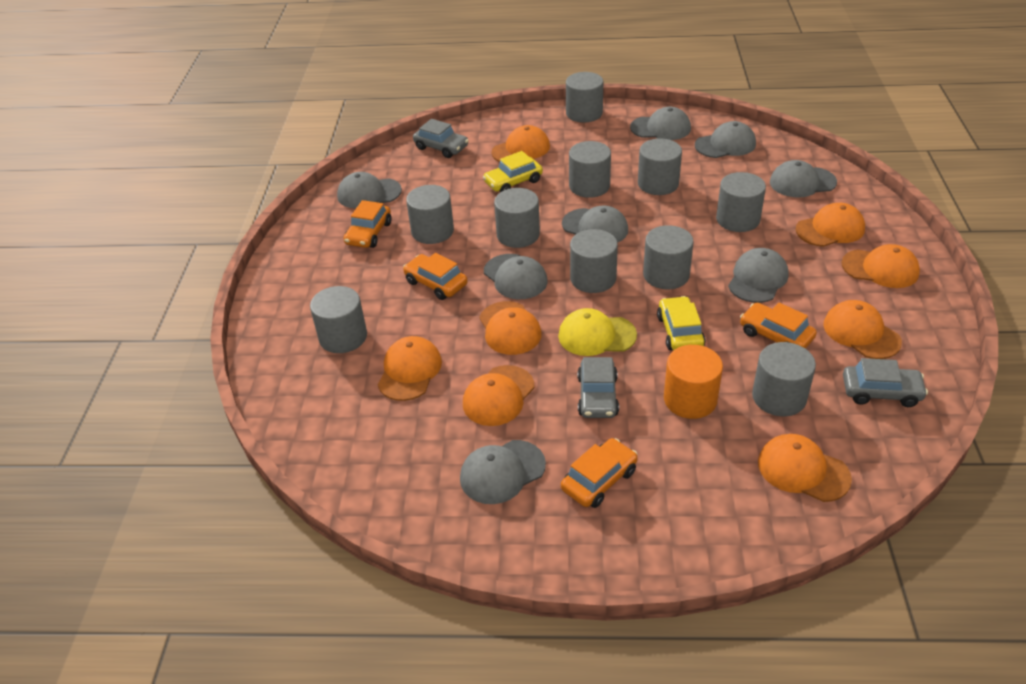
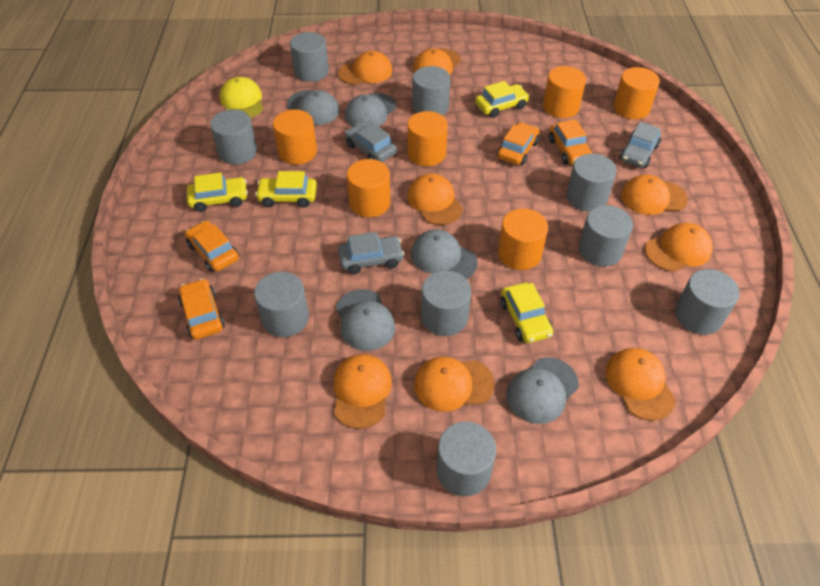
grey cap: [337,172,402,208] [460,440,546,504] [484,254,547,299] [562,206,628,243] [630,106,691,140] [695,121,756,158] [728,248,789,303] [770,160,837,198] = 8 -> [287,90,340,125] [336,289,395,351] [345,93,396,127] [411,229,478,279] [506,357,579,424] = 5
grey cylinder: [310,286,367,353] [406,185,454,244] [494,188,540,248] [566,72,604,123] [569,141,611,198] [570,229,618,293] [638,138,682,195] [643,225,694,289] [716,172,766,232] [752,342,816,416] = 10 -> [210,109,257,165] [254,272,309,337] [290,32,329,82] [412,66,450,115] [421,271,471,336] [436,421,496,496] [566,154,617,212] [579,205,633,267] [675,269,740,335] = 9
orange cylinder: [664,345,723,419] = 1 -> [273,109,317,165] [347,159,390,217] [407,111,448,166] [498,208,548,270] [543,66,586,118] [613,67,660,119] = 6
yellow car: [483,151,543,192] [657,296,705,351] = 2 -> [187,172,248,212] [255,171,317,207] [475,81,530,118] [500,283,553,343] = 4

